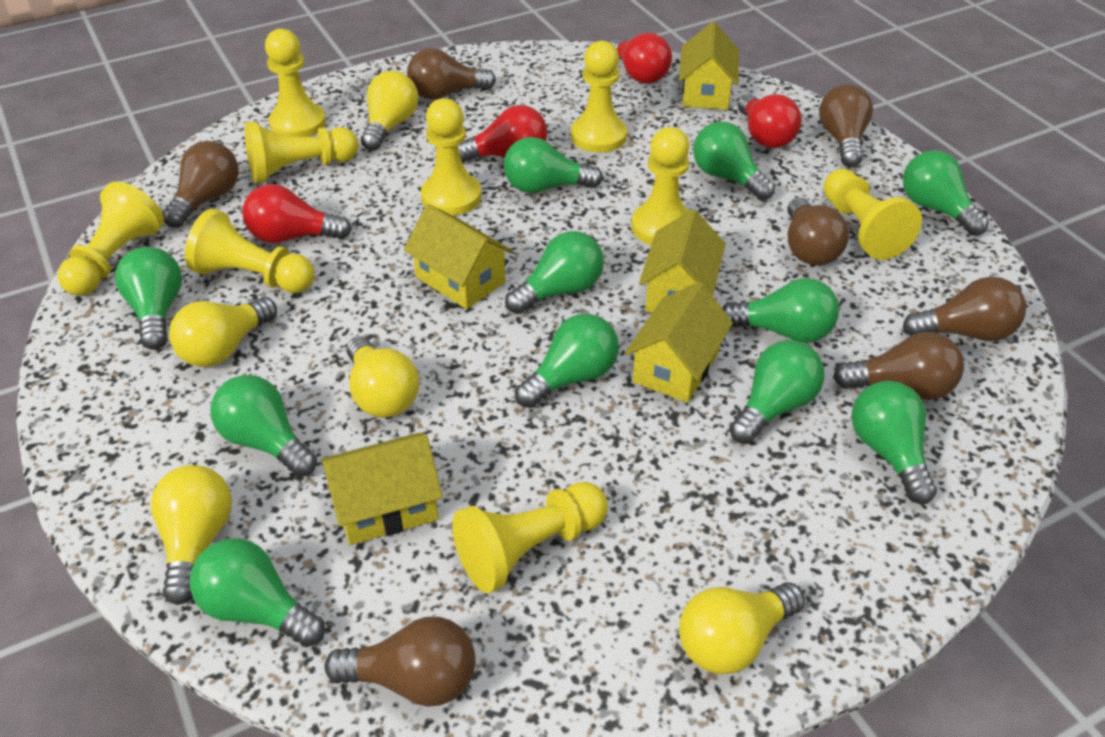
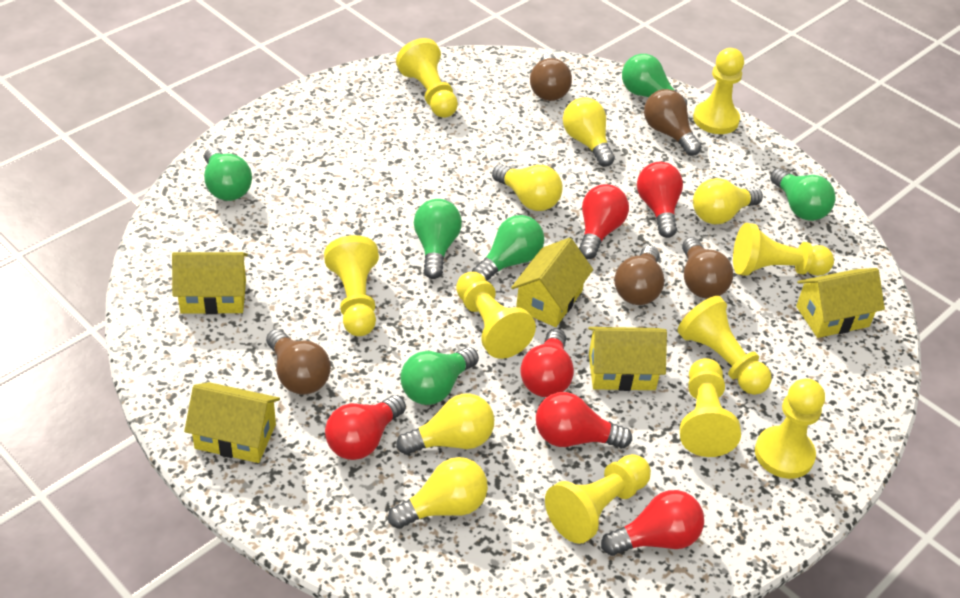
brown light bulb: [163,141,239,228] [325,617,476,707] [407,48,496,100] [787,197,849,266] [819,84,873,167] [833,332,964,400] [903,276,1026,341] = 7 -> [266,329,331,395] [530,54,572,101] [614,246,664,305] [644,89,702,156] [682,237,733,299] = 5
green light bulb: [115,247,182,350] [190,538,325,647] [210,375,317,477] [504,137,603,193] [505,231,604,314] [515,314,619,408] [693,121,775,200] [722,278,839,343] [729,340,825,444] [852,381,937,504] [903,150,989,236] = 11 -> [204,147,252,201] [400,347,479,405] [414,199,462,279] [472,215,544,281] [622,54,687,105] [770,168,835,221] = 6
red light bulb: [242,184,352,243] [458,105,547,162] [610,33,672,84] [738,94,802,148] = 4 -> [325,395,406,460] [520,328,574,397] [536,392,632,448] [579,184,629,259] [601,490,704,556] [637,162,683,238] = 6

